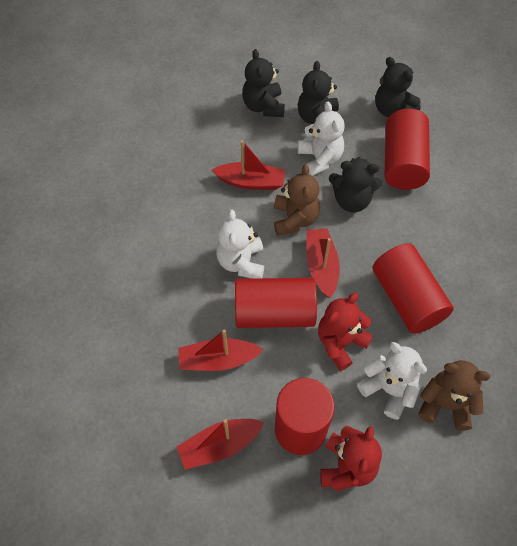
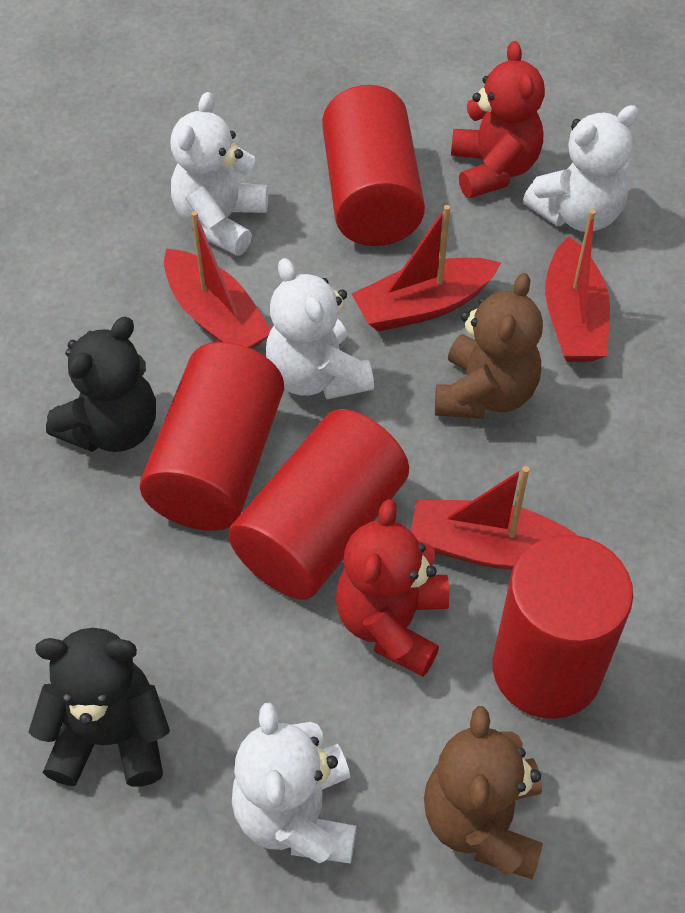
black teddy bear: [242,49,285,117] [298,61,339,124] [329,157,382,212] [375,57,421,117] = 4 -> [29,628,170,787] [46,317,156,452] = 2
white teddy bear: [216,210,264,279] [298,102,345,176] [357,342,427,420] = 3 -> [170,92,268,256] [232,703,356,863] [266,258,374,399] [523,105,639,232] = 4

